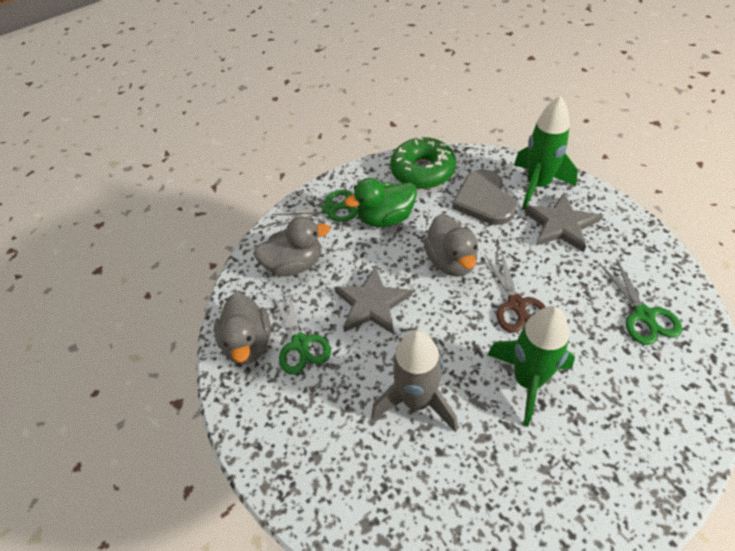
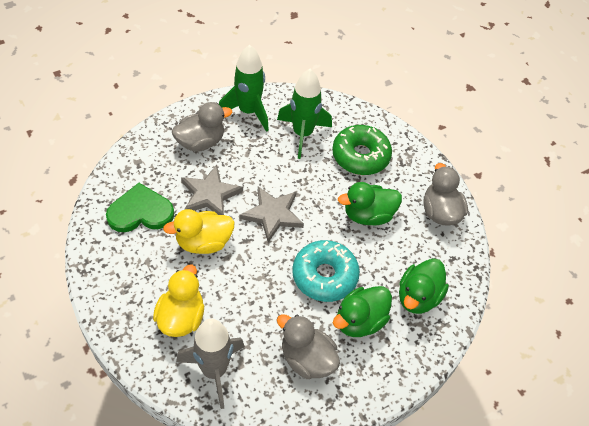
brown scissors: [485,250,546,333] = 1 -> none = 0
green duck: [344,178,417,227] = 1 -> [333,286,392,337] [338,182,402,225] [399,259,449,314] = 3
green heart: none = 0 -> [106,183,174,232] = 1
green scissors: [272,190,357,227] [272,290,331,375] [600,258,682,345] = 3 -> none = 0
grey heart: [452,169,516,225] = 1 -> none = 0
turquoise donut: none = 0 -> [292,240,360,302] = 1
yellow duck: none = 0 -> [153,265,204,337] [163,209,235,254] = 2

